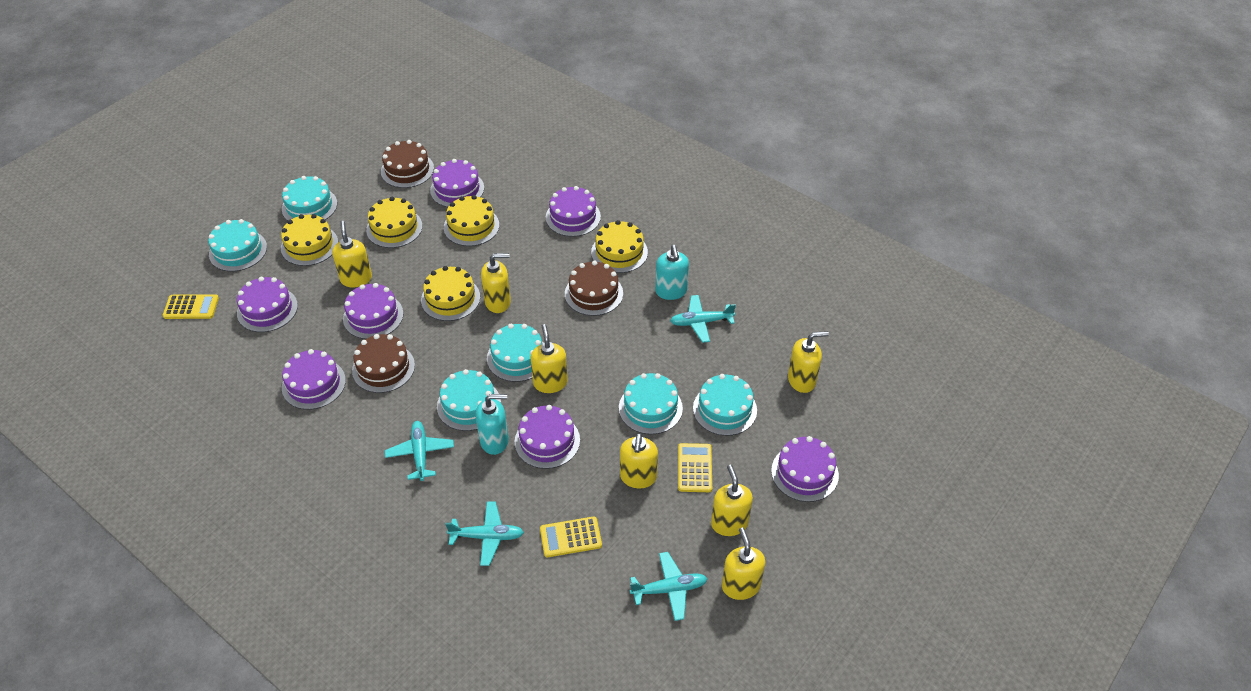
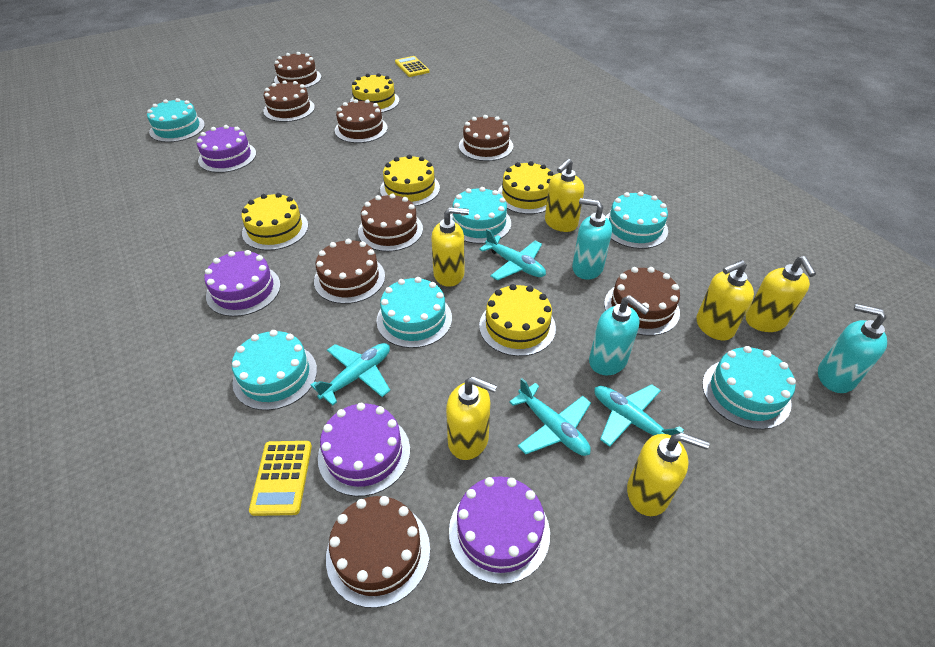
brown cake: [352,334,415,393] [381,140,434,188] [565,261,623,316] = 3 -> [263,80,315,122] [274,52,321,88] [314,239,385,304] [326,496,430,608] [335,99,388,143] [358,193,423,252] [459,115,513,161] [604,267,680,336] = 8
purple cake: [237,277,298,332] [282,349,346,410] [343,283,403,339] [430,159,484,207] [515,405,580,469] [546,186,601,237] [771,436,839,502] = 7 -> [197,125,256,173] [204,250,281,317] [318,403,410,496] [449,476,550,584] = 4
turquoise soap dispenser: [475,394,509,455] [655,245,689,300] = 2 -> [572,198,612,280] [589,296,649,376] [818,304,887,393] = 3
yellow calculator: [163,294,219,319] [540,516,602,557] [678,443,712,492] = 3 -> [249,441,312,516] [395,56,429,77] = 2
yellow soap dispenser: [332,221,372,287] [481,253,511,313] [531,324,568,393] [620,433,658,488] [711,465,753,536] [722,528,765,600] [788,331,829,393] = 7 -> [431,207,469,287] [446,377,497,460] [545,159,584,232] [627,433,710,516] [697,260,754,341] [746,256,816,332] = 6

